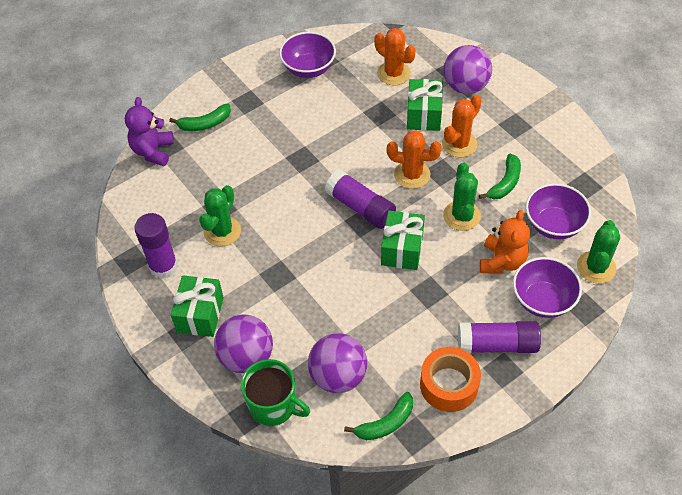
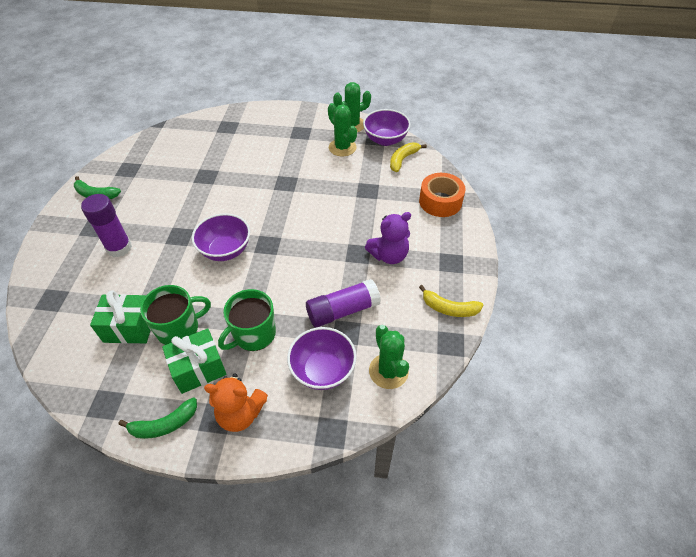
green banana: [169,103,231,131] [344,392,413,440] [479,154,521,199] = 3 -> [74,176,121,199] [118,397,197,439] = 2
green gift: [171,275,224,337] [381,211,425,270] [407,79,443,131] = 3 -> [90,290,151,344] [162,328,227,394] = 2
green mug: [241,359,310,426] = 1 -> [140,285,211,345] [218,289,276,351] = 2
orange cactus: [375,28,416,85] [387,130,442,189] [442,95,482,157] = 3 -> none = 0
purple ball: [214,314,273,373] [308,333,367,393] [444,45,492,94] = 3 -> none = 0
purple glue stick: [134,213,178,279] [325,170,396,229] [458,321,541,353] = 3 -> [81,194,132,257] [306,279,381,327] = 2
yellow banana: none = 0 -> [390,142,427,172] [419,285,483,317] = 2

